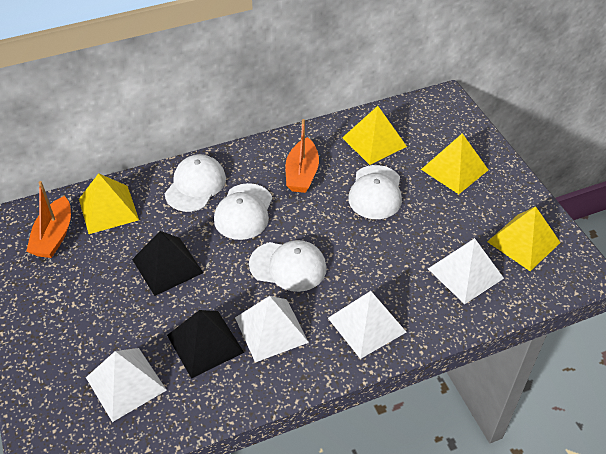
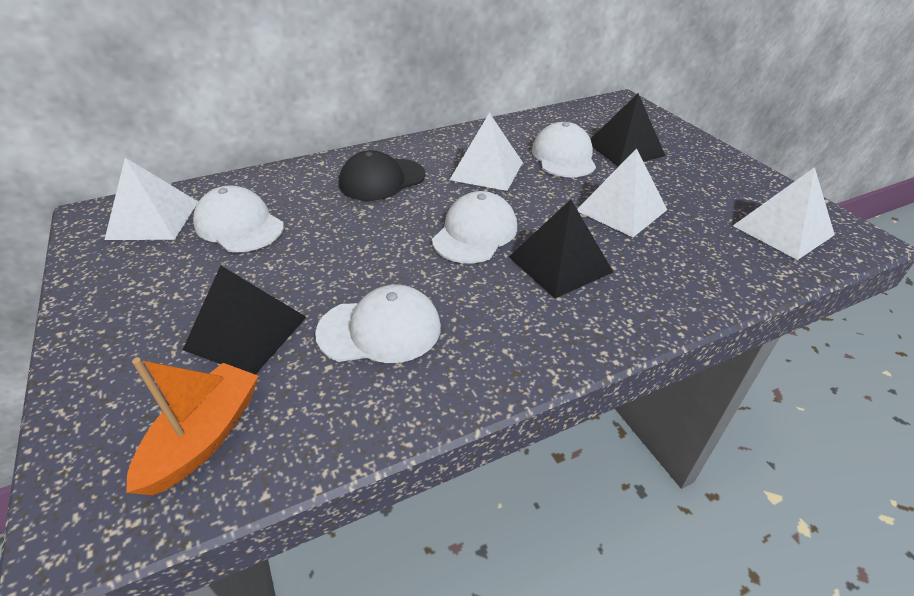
black cap: none = 0 -> [339,150,425,201] = 1
black pyramid: [132,231,203,296] [167,310,244,379] = 2 -> [183,265,306,375] [509,200,613,299] [591,93,665,167] = 3
orange boat: [26,181,71,258] [285,119,319,193] = 2 -> [126,358,258,496] = 1
yellow pyramid: [79,173,139,234] [342,106,407,165] [421,133,488,194] [487,206,561,271] = 4 -> none = 0

